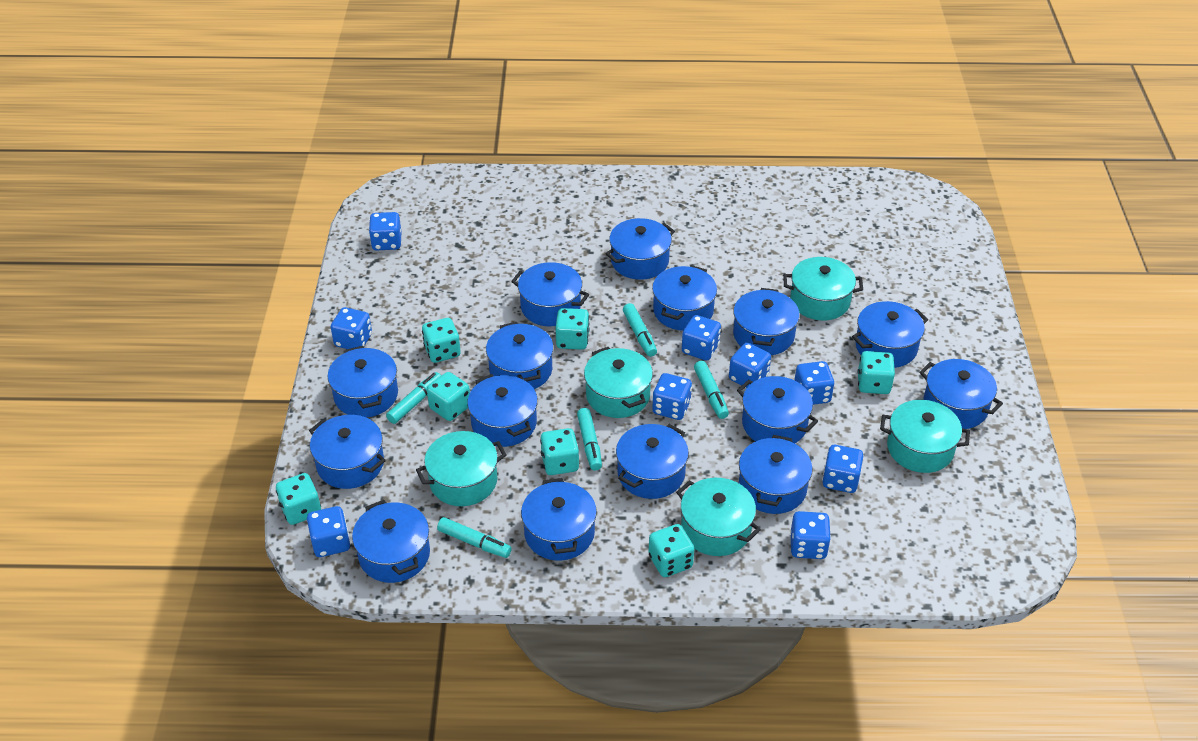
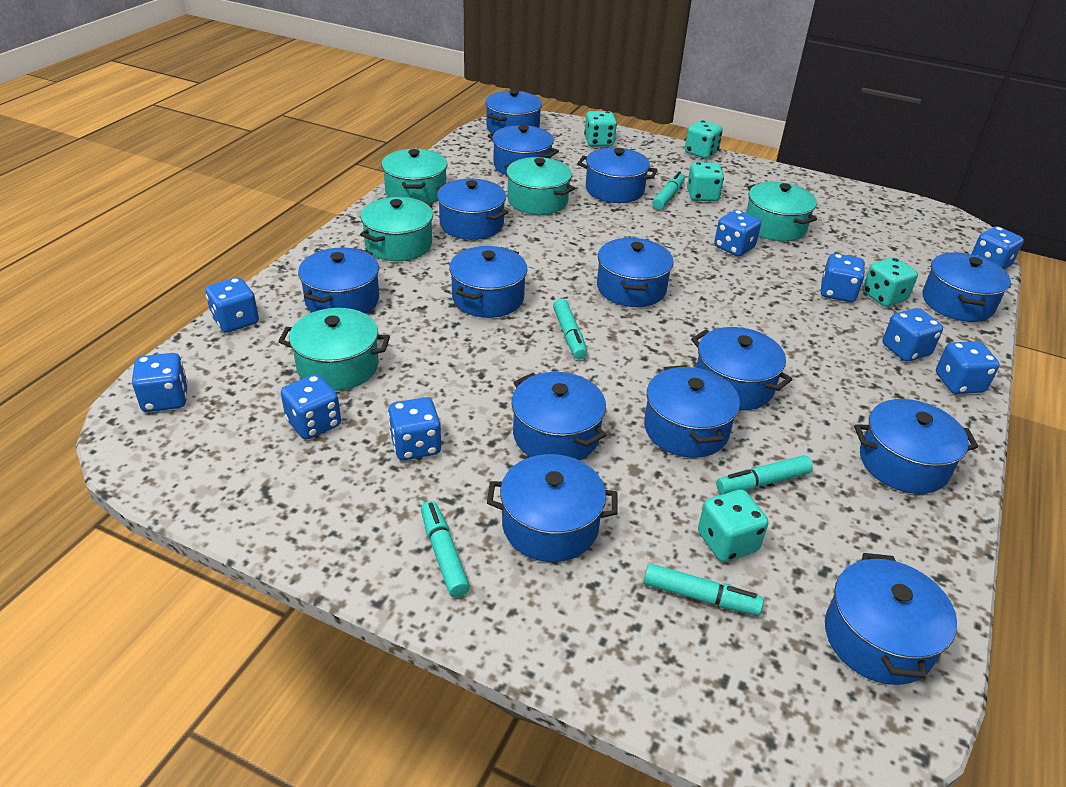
blue pot: [309,415,386,489] [328,346,398,418] [352,500,430,583] [467,374,538,447] [486,322,554,389] [511,262,589,326] [521,478,597,561] [605,218,675,280] [616,424,689,499] [652,265,717,331] [733,288,800,355] [737,376,818,443] [739,435,813,514] [852,301,928,368] [919,359,1003,429] = 15 -> [298,247,379,314] [436,179,509,240] [449,246,528,318] [485,90,542,133] [487,454,618,562] [488,125,559,176] [512,372,606,461] [578,147,657,203] [597,238,674,307] [644,365,740,458] [691,327,792,410] [825,553,957,685] [854,399,978,494] [922,252,1011,322] = 14
turquoise dice: [276,473,321,525] [422,318,461,363] [427,372,470,421] [540,428,579,475] [555,308,589,350] [649,524,694,577] [857,351,895,394] = 7 -> [584,111,617,146] [685,120,723,159] [687,162,724,201] [698,489,768,562] [863,257,918,307] = 5

